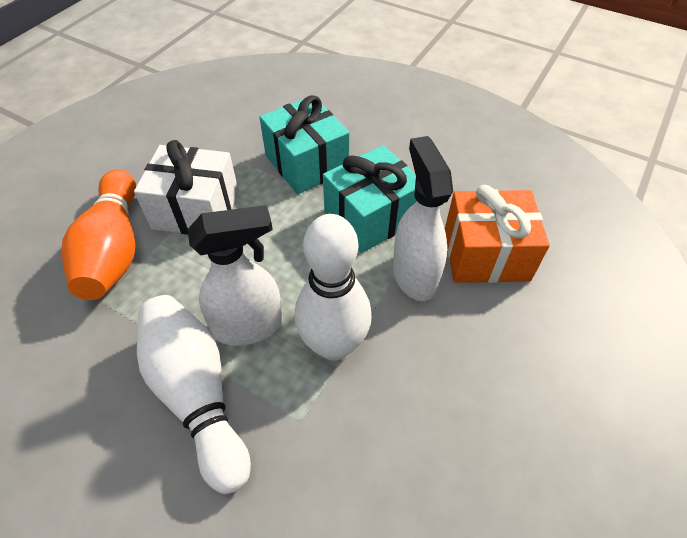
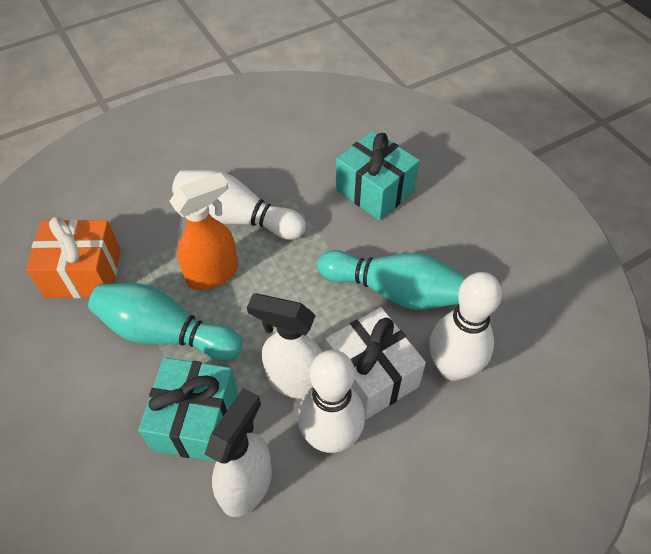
orange bowling pin: [61,169,136,300] = 1 -> none = 0
orange spray bottle: none = 0 -> [170,173,238,290] = 1
turquoise bowling pin: none = 0 -> [88,283,242,361] [317,250,465,310] = 2
white bowling pin: [137,295,251,494] [295,214,371,361] = 2 -> [172,170,306,240] [298,350,365,453] [429,272,502,381] = 3

